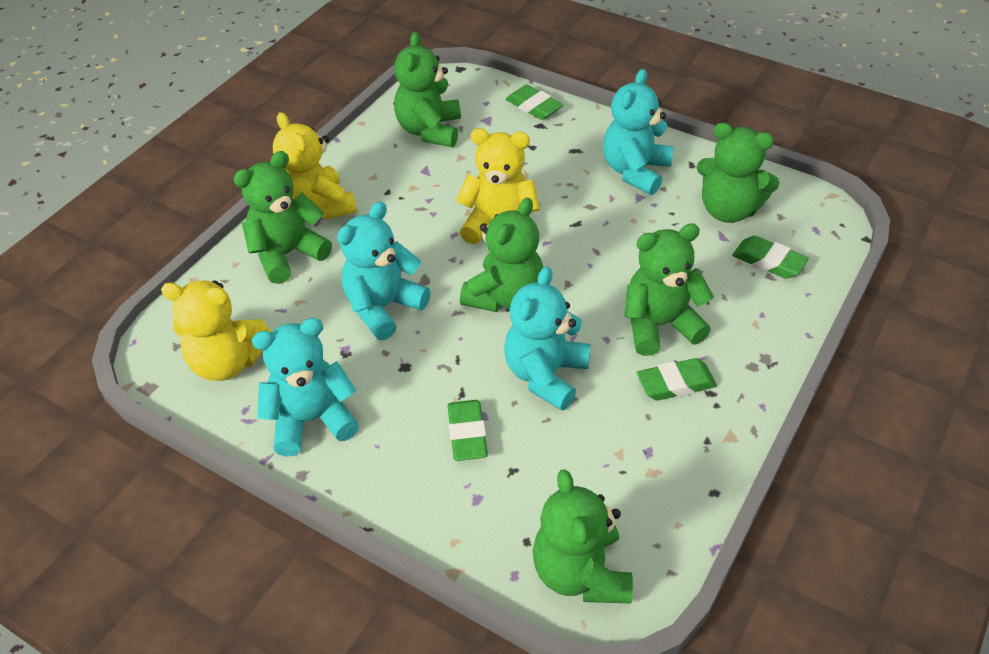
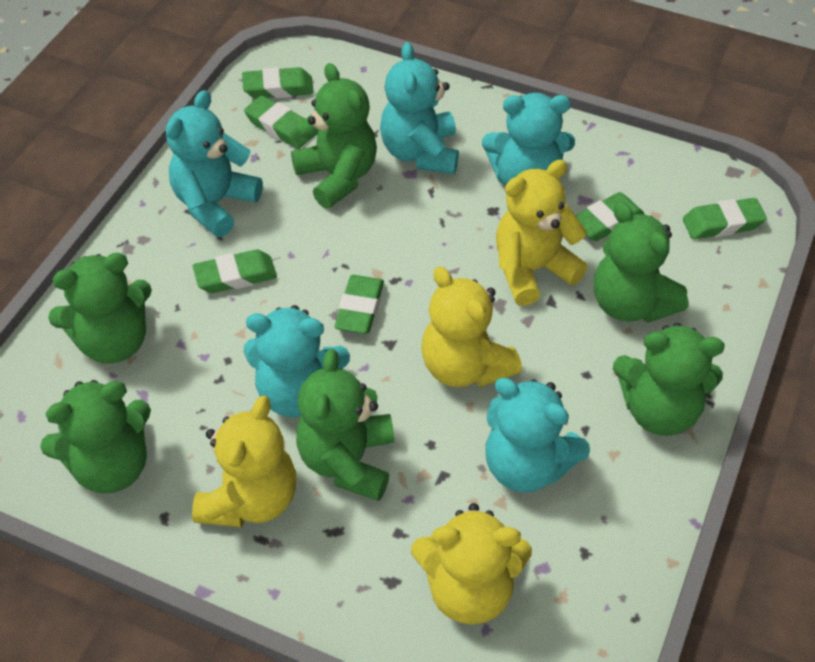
green eraser: [448,400,488,461] [506,85,563,120] [637,358,717,401] [732,236,809,279] = 4 -> [193,249,277,293] [242,67,314,99] [244,95,309,149] [335,275,384,334] [575,192,645,241] [683,198,767,240] = 6
turquoise teddy bear: [252,318,359,457] [337,201,431,340] [504,266,591,411] [603,69,674,195] = 4 -> [166,90,263,237] [244,305,350,417] [380,42,459,174] [482,93,575,187] [485,378,590,493] = 5
yellow teddy bear: [161,280,271,381] [273,112,357,220] [456,128,540,244] = 3 -> [192,396,296,527] [411,503,532,624] [421,266,522,388] [496,160,588,306] = 4

